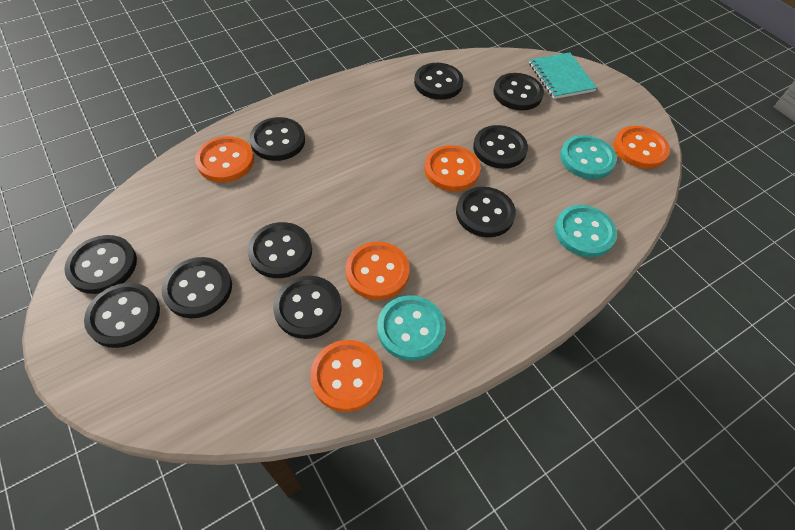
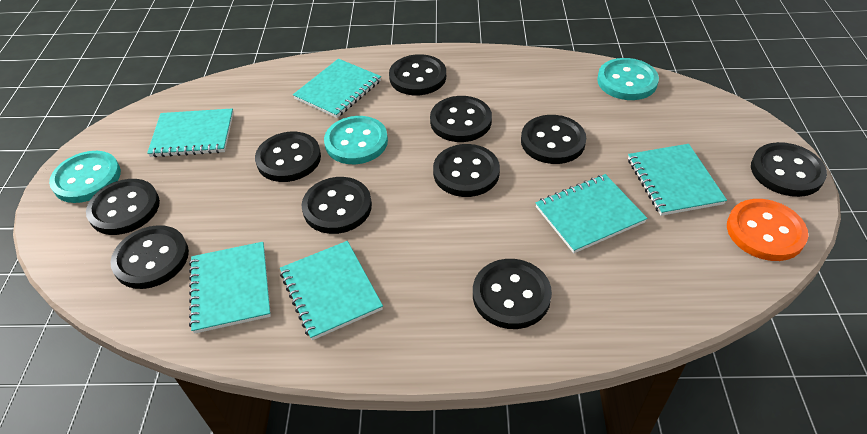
orange button: [195,136,254,182] [310,340,383,412] [346,242,410,300] [424,145,481,191] [614,126,670,169] = 5 -> [727,199,808,261] = 1
turquoise notebook: [529,53,597,99] = 1 -> [147,108,233,157] [189,242,271,334] [280,241,383,340] [293,59,381,118] [536,174,647,253] [628,144,727,216] = 6

